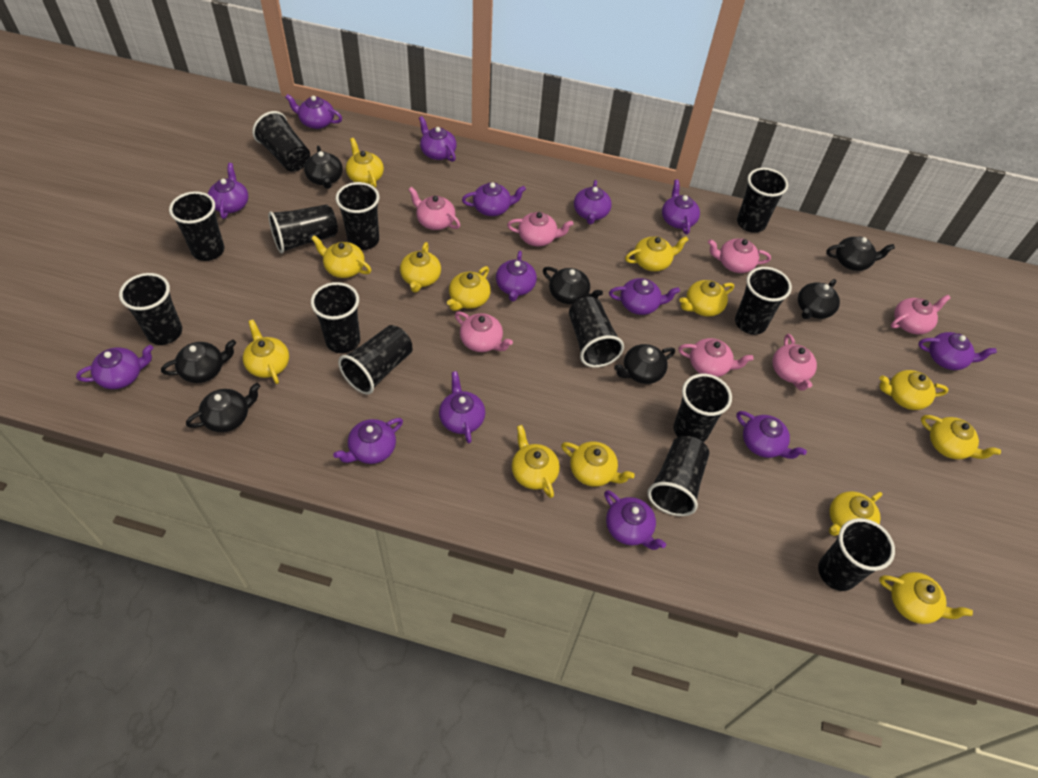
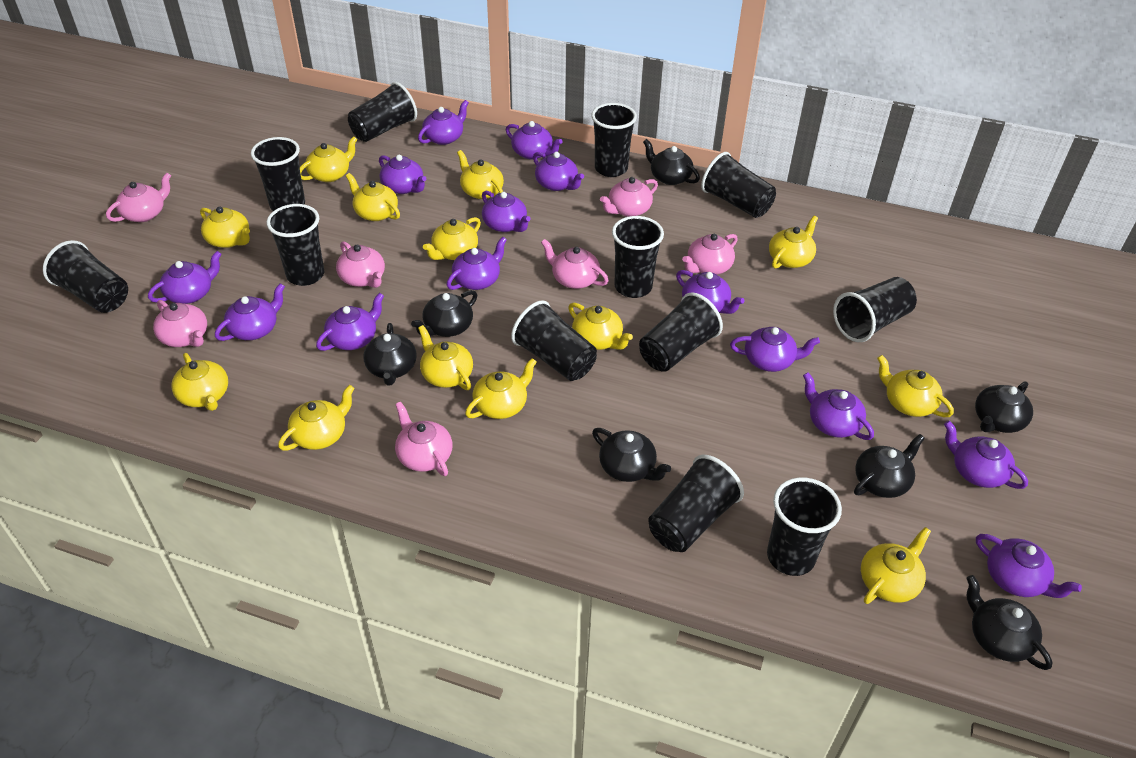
black cup: [119,273,182,345] [169,191,224,261] [252,111,310,172] [268,205,338,254] [311,282,360,353] [335,182,379,250] [338,325,412,395] [569,297,624,368] [648,436,709,516] [674,374,732,442] [735,267,792,335] [737,168,788,233] [818,518,895,591] = 13 -> [43,240,128,313] [251,137,305,211] [266,204,325,286] [348,82,417,142] [511,300,597,381] [591,103,637,177] [612,216,664,298] [639,292,723,372] [648,454,744,552] [701,152,776,218] [767,477,842,576] [833,277,917,342] = 12

